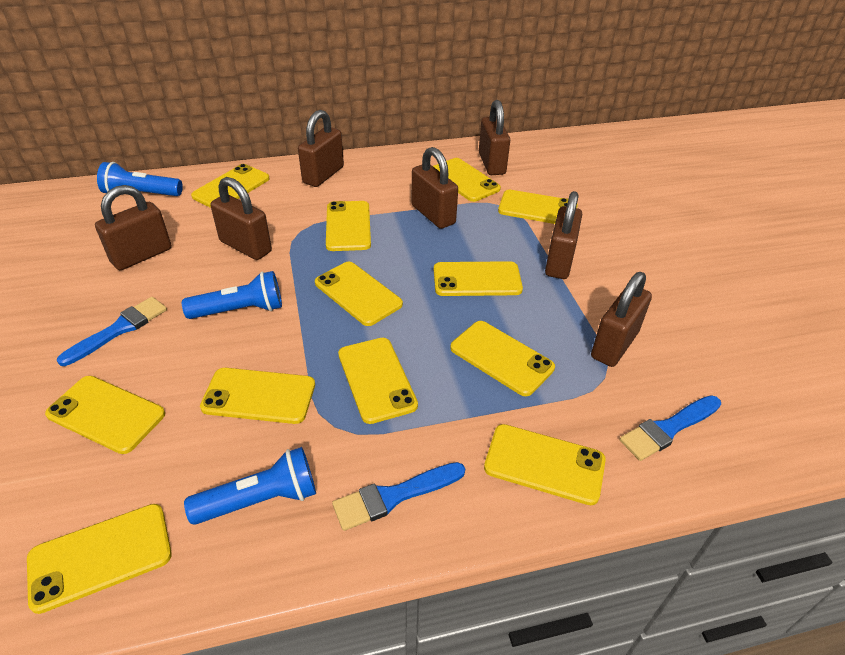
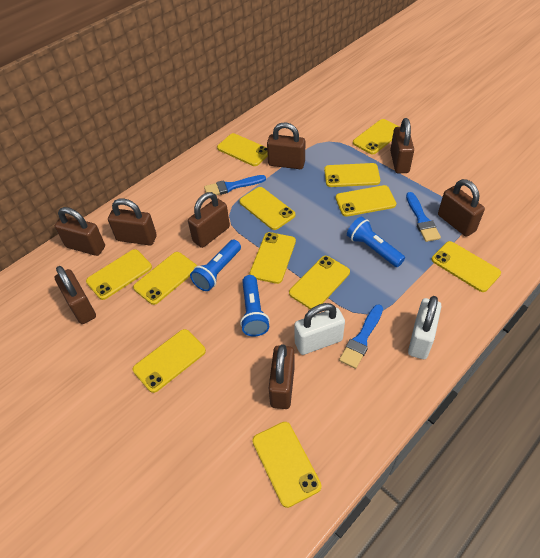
brown padlock: [95,185,172,270] [210,177,272,260] [298,110,344,187] [412,147,458,229] [479,100,510,175] [545,191,582,279] [591,272,652,367] = 7 -> [54,207,105,256] [55,266,96,324] [108,198,157,245] [188,192,230,248] [267,122,305,169] [269,344,295,409] [390,118,414,174] [438,179,485,237] = 8
white padlock: none = 0 -> [294,303,345,355] [408,296,442,359] = 2

